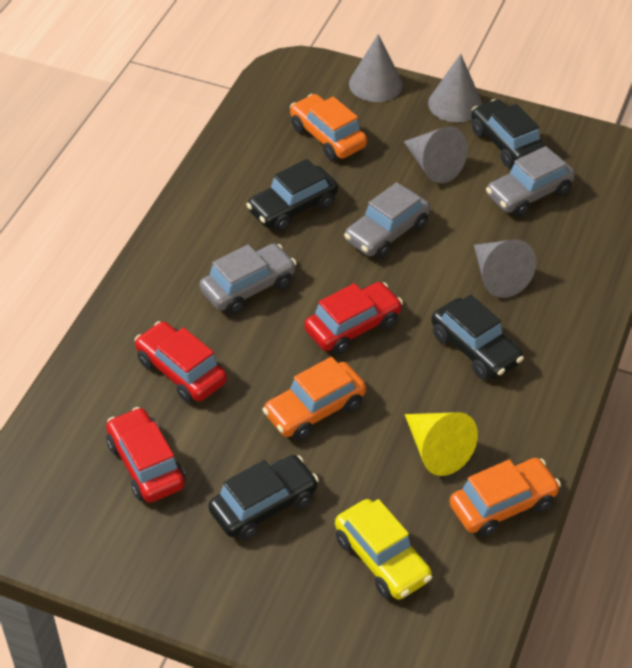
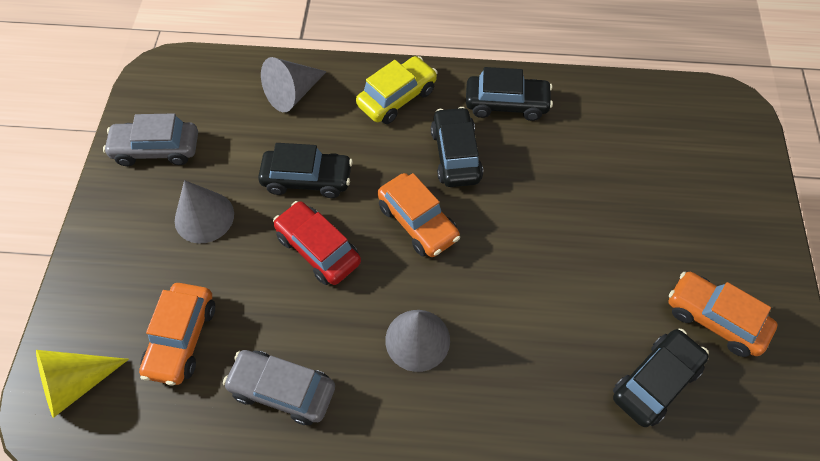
grey car: [200,244,297,314] [344,182,430,259] [486,146,575,217] = 3 -> [103,113,198,166] [223,350,335,425] = 2
grey cone: [349,34,403,102] [404,126,467,183] [428,54,483,122] [474,239,536,298] = 4 -> [175,180,234,244] [261,57,327,112] [385,310,450,372] = 3
red car: [106,407,186,503] [134,321,227,403] [304,282,403,355] = 3 -> [273,201,361,285] = 1

